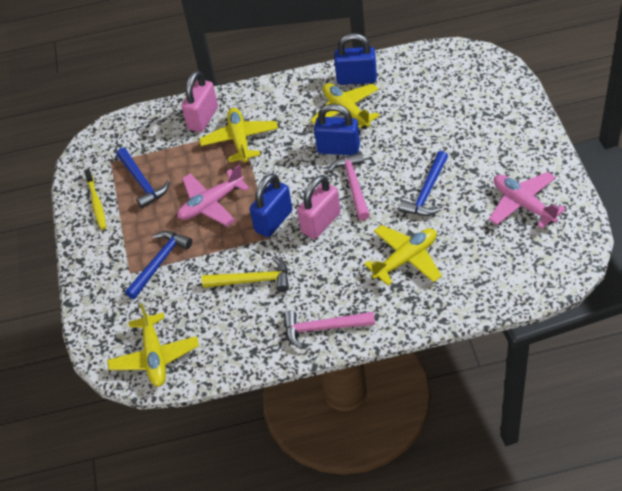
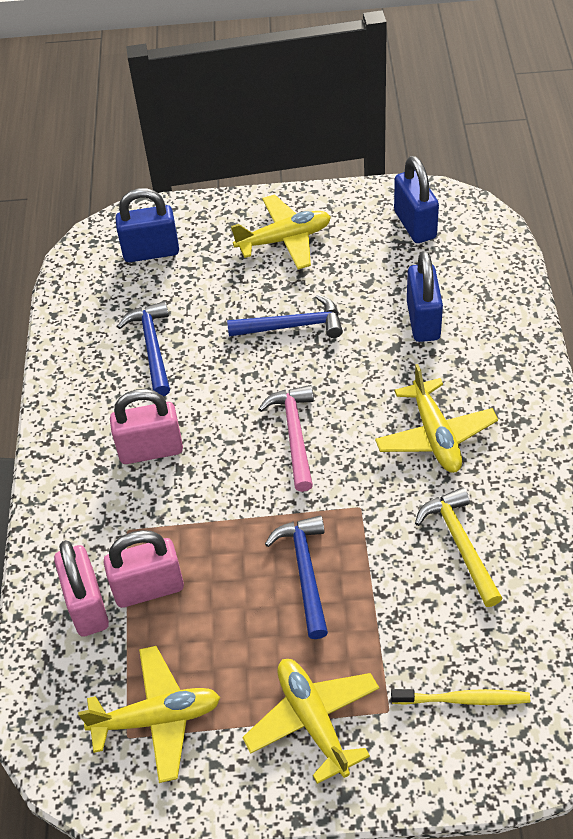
pink hammer: [283,311,375,349] [327,152,370,221] = 2 -> [259,385,314,492] = 1
pink padlock: [181,70,218,132] [297,175,340,239] = 2 -> [54,540,109,637] [103,530,184,608] [110,389,183,464] = 3
pink plane: [177,164,249,227] [489,172,566,229] = 2 -> none = 0

